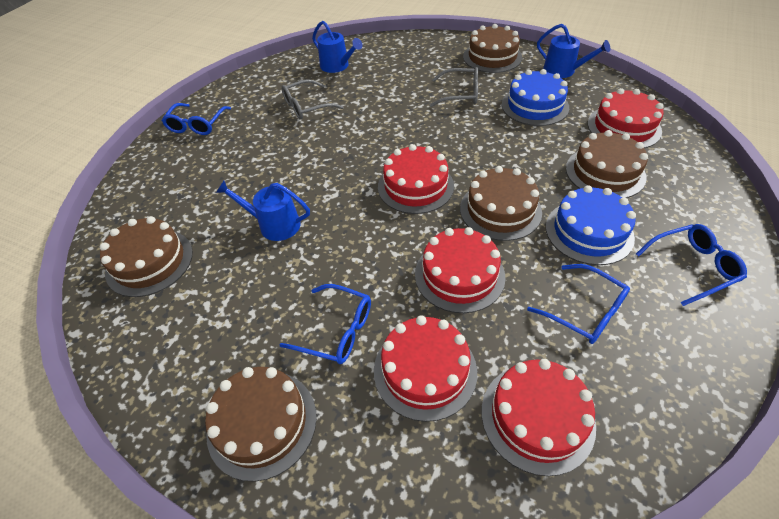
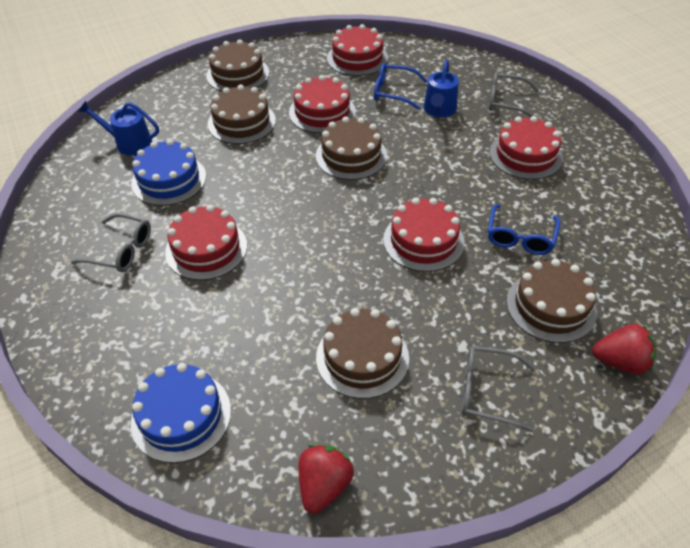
blue glasses: [162,103,231,135] [279,284,371,364] [527,264,630,344] [636,224,747,306] = 4 -> [374,63,428,110] [488,204,560,255] = 2
blue watering can: [216,181,310,241] [312,21,363,73] [537,24,610,78] = 3 -> [78,101,159,156] [424,60,459,118] = 2
grey glasses: [281,79,343,120] [430,67,478,107] = 2 -> [71,213,151,272] [461,346,536,432] [489,72,539,117] = 3
red strawberry: none = 0 -> [299,444,354,514] [592,324,656,375] = 2

